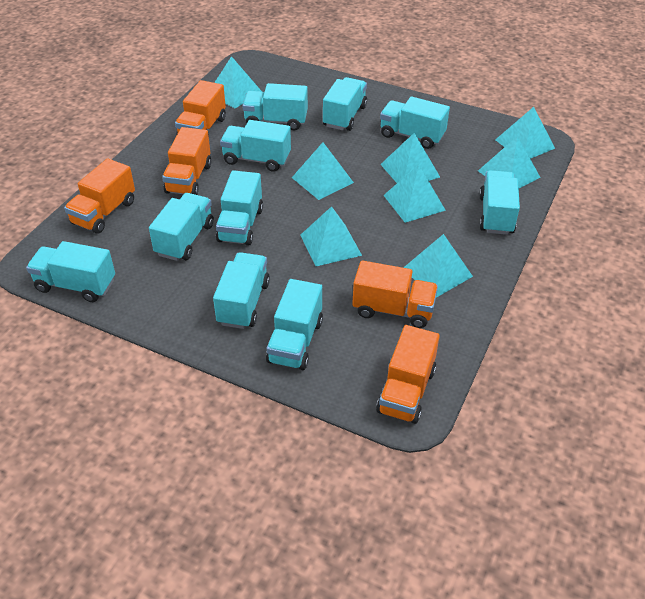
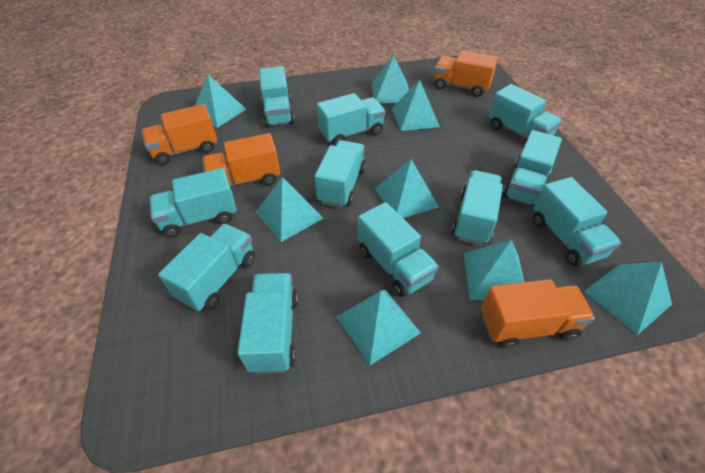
orange truck: [64,158,135,234] [162,127,211,195] [175,80,226,136] [352,260,438,328] [376,325,440,424] = 5 -> [142,104,217,165] [202,133,280,186] [434,50,498,97] [481,279,595,349] = 4
turquoise truck: [26,241,115,302] [149,193,214,261] [213,252,270,329] [216,170,263,246] [220,120,291,172] [242,83,308,131] [266,279,323,370] [323,77,367,131] [380,97,450,149] [479,170,520,235] = 10 -> [149,168,237,237] [158,224,255,311] [237,273,298,374] [259,66,294,127] [314,140,366,208] [317,93,385,146] [358,202,439,297] [452,170,503,246] [489,84,562,141] [503,130,562,207] [533,177,621,267] = 11

